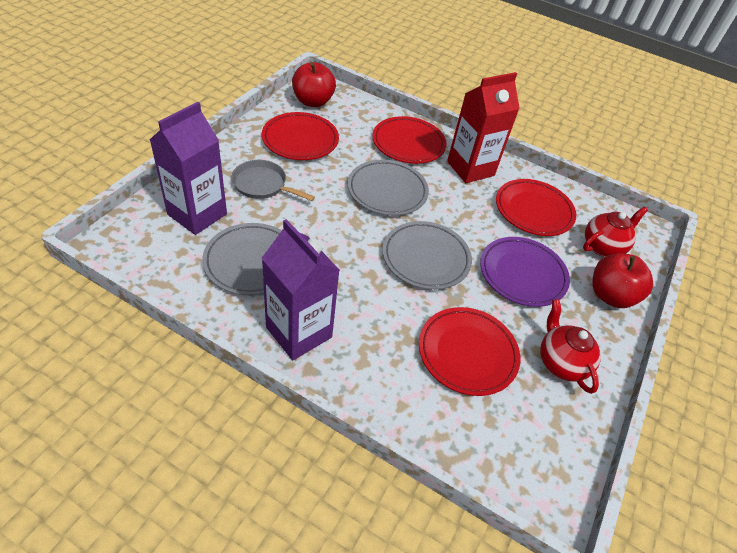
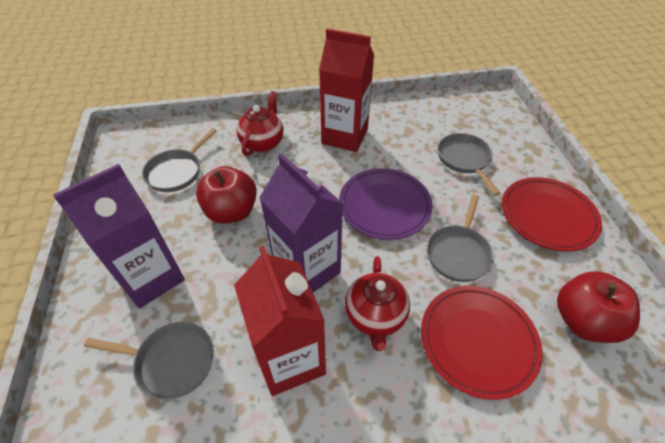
grey pan: [231,160,315,201] = 1 -> [84,322,214,400] [142,128,217,192] [427,194,494,282] [438,133,501,196] = 4
grey plate: [202,223,282,295] [348,160,429,216] [383,221,472,290] = 3 -> none = 0
red carton: [447,72,520,183] = 1 -> [234,245,326,396] [319,29,374,152] = 2
red plate: [262,112,339,160] [372,116,446,164] [419,307,521,396] [496,179,576,236] = 4 -> [421,286,542,400] [502,177,602,251] = 2

